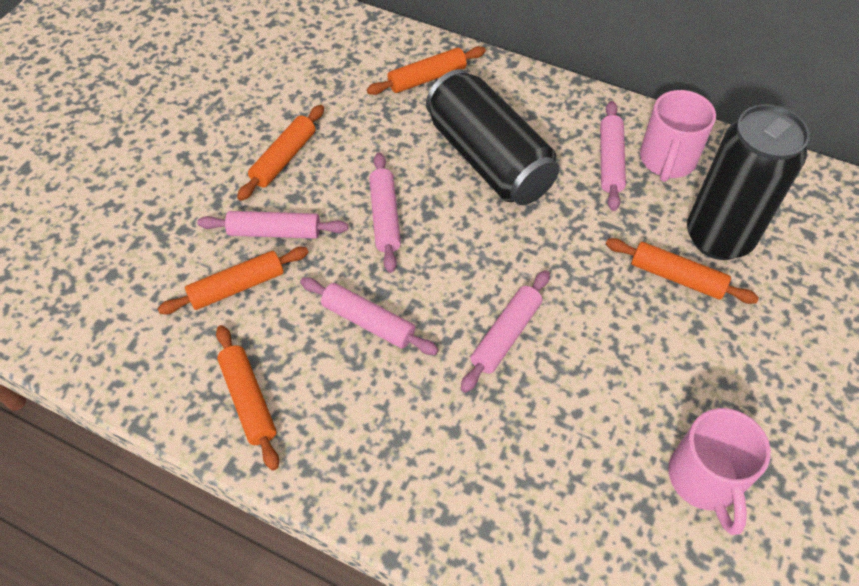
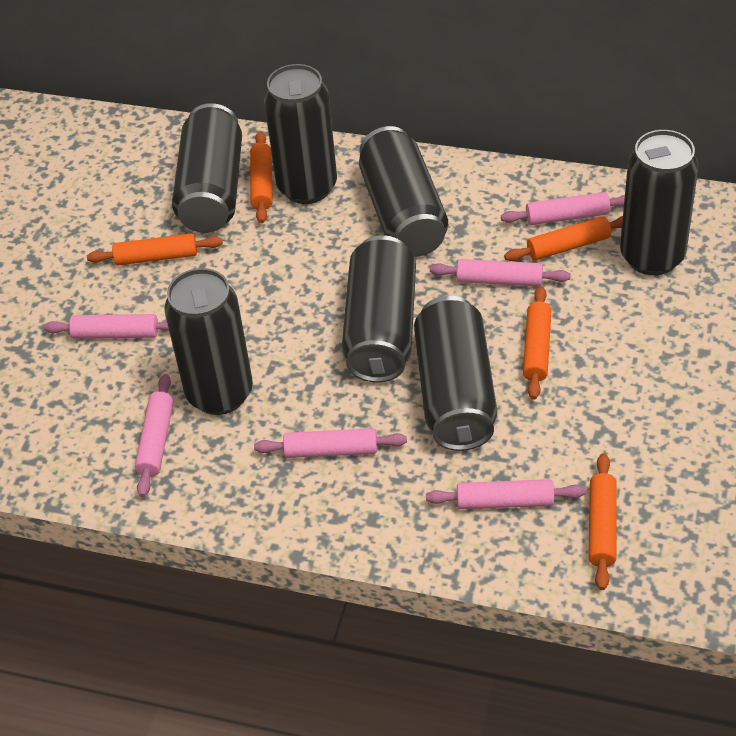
black can: [426,69,559,205] [687,104,810,260] = 2 -> [164,268,253,415] [172,103,242,233] [264,64,337,204] [342,235,416,383] [359,126,448,257] [414,296,497,451] [620,130,698,275] = 7
pink mug: [640,90,716,182] [668,408,771,535] = 2 -> none = 0
pink rolling pin: [197,211,348,239] [300,277,439,355] [369,152,401,273] [461,270,550,393] [600,101,626,211] = 5 -> [43,314,169,339] [135,374,173,497] [254,428,407,458] [426,479,585,509] [430,259,571,287] [501,192,625,225] = 6

